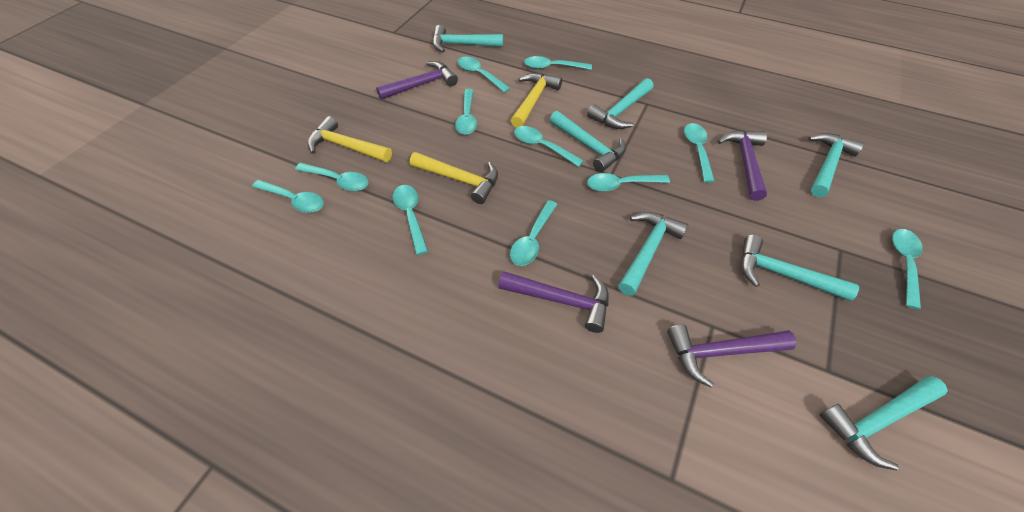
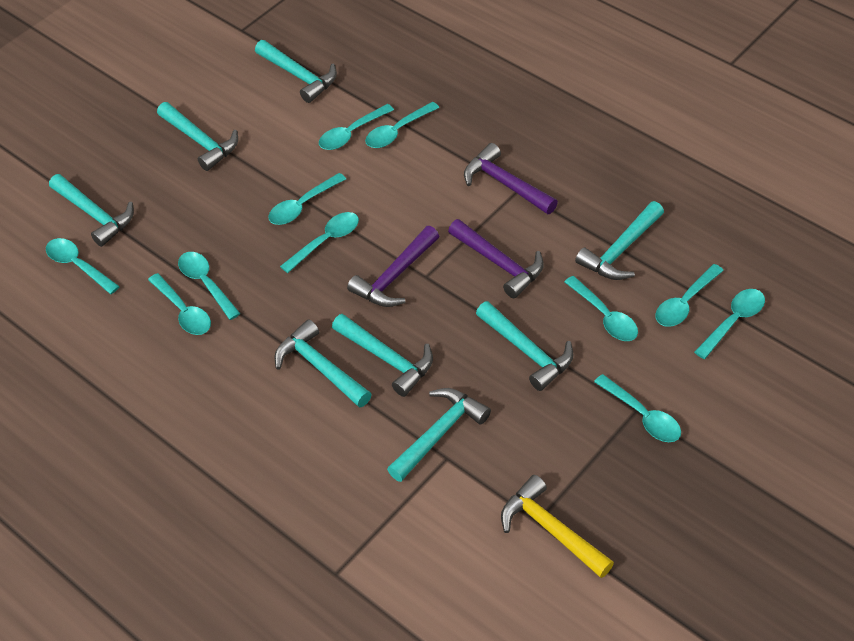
purple hammer: [376,61,458,100] [498,271,609,333] [667,324,796,388] [718,130,767,201] = 4 -> [347,226,439,307] [448,219,544,298] [464,143,558,214] = 3
turquoise hammer: [432,25,503,52] [550,111,626,172] [587,78,653,129] [618,212,688,296] [741,234,859,301] [808,133,864,197] [820,376,948,470] = 7 -> [49,174,134,247] [157,102,238,171] [255,40,337,103] [274,319,372,408] [332,314,433,397] [387,388,491,482] [476,301,574,391] [575,201,664,280] = 8
yellow hammer: [308,116,392,162] [410,152,498,204] [511,73,562,128] = 3 -> [501,475,614,578] = 1

